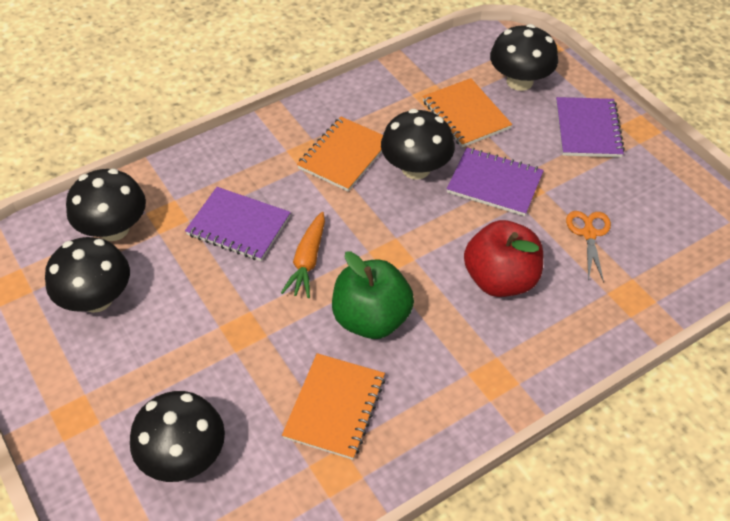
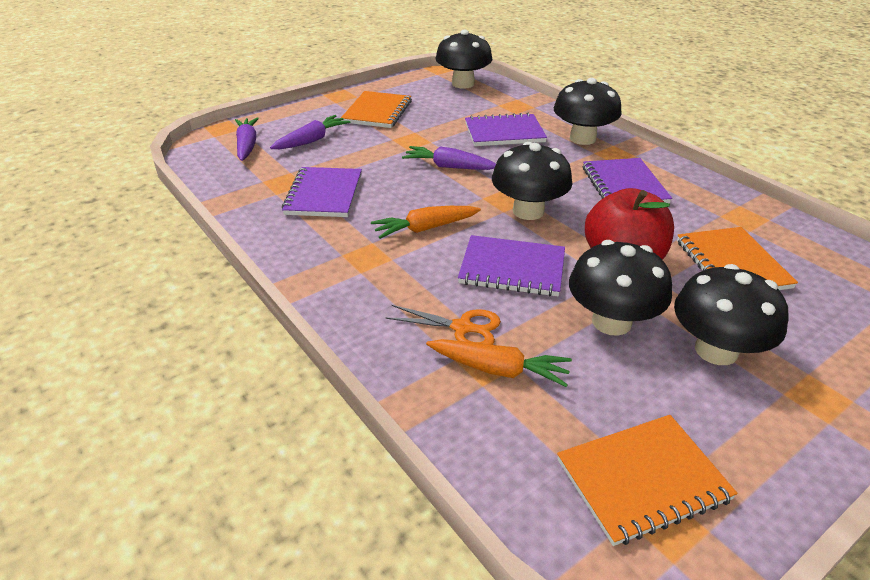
green apple: [332,251,414,339] = 1 -> none = 0
orange carrot: [281,212,325,298] = 1 -> [371,206,481,239] [426,339,572,387] = 2
purple carrot: none = 0 -> [235,117,259,161] [270,115,350,149] [402,146,496,170] = 3
purple notebook: [185,187,291,261] [446,148,544,216] [556,97,625,157] = 3 -> [282,167,362,217] [458,235,565,296] [465,113,547,146] [583,158,672,203] = 4

